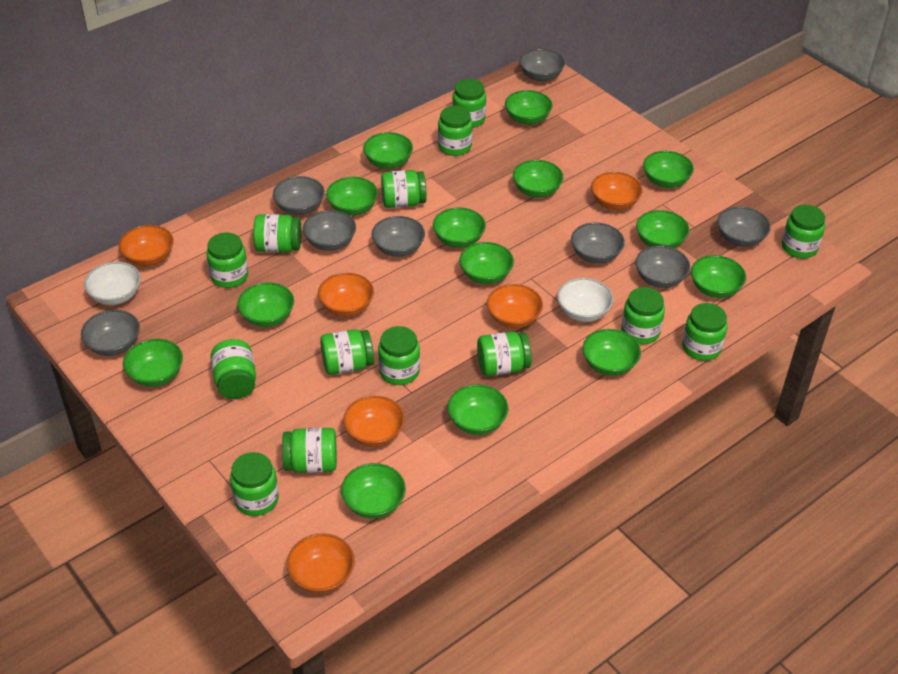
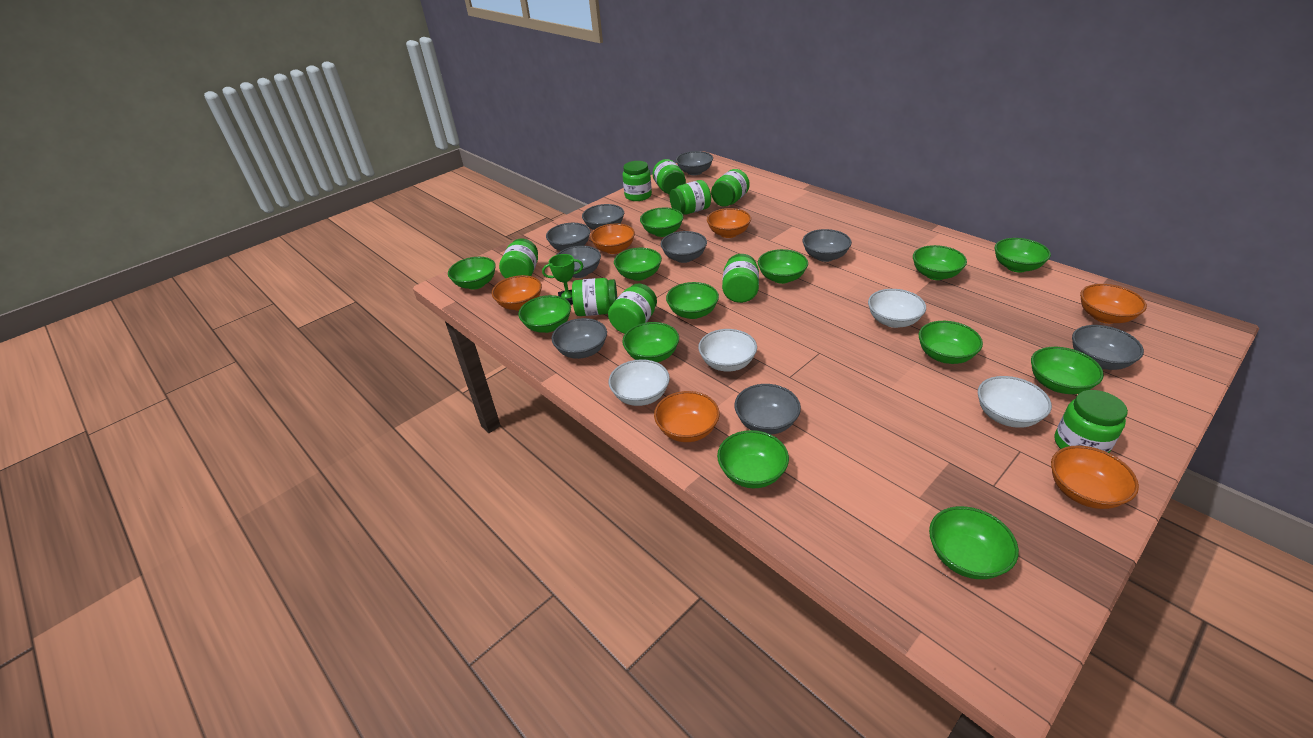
green bowl: [123,339,183,387] [237,282,294,327] [326,177,378,215] [341,463,406,519] [363,132,413,169] [433,207,486,248] [447,385,508,435] [459,242,514,284] [505,90,553,125] [513,160,563,198] [582,329,641,376] [636,210,689,248] [643,151,694,188] [691,255,746,298] = 14 -> [448,257,496,290] [518,295,571,333] [614,248,662,281] [622,322,679,362] [640,208,683,237] [666,282,719,319] [717,430,789,488] [758,249,808,284] [913,245,967,280] [919,321,983,364] [929,506,1019,579] [995,238,1051,272] [1031,347,1104,394] = 13
green jar: [206,233,248,288] [211,339,256,399] [230,452,279,516] [253,214,302,252] [282,428,337,473] [320,329,374,375] [378,326,420,385] [381,170,427,208] [438,106,473,156] [452,79,486,128] [477,331,532,376] [621,287,665,344] [682,303,727,361] [781,205,825,259] = 14 -> [499,238,538,279] [572,278,617,316] [608,283,657,334] [622,161,652,201] [653,159,686,195] [670,180,711,215] [711,169,750,207] [722,254,759,303] [1055,390,1128,453] = 9
green trophy: none = 0 -> [542,254,583,305] = 1
grey bowl: [81,310,140,356] [273,176,325,215] [303,210,356,251] [371,216,425,257] [519,49,565,82] [571,222,625,264] [635,246,690,288] [717,207,771,247] = 8 -> [546,223,590,251] [552,318,607,359] [557,246,601,278] [582,204,624,230] [661,231,707,263] [676,151,713,175] [734,384,801,435] [803,229,852,262] [1072,325,1144,370] = 9
white bowl: [84,262,141,305] [557,278,613,322] = 2 -> [609,359,670,406] [698,329,757,372] [868,289,926,328] [978,376,1052,428] = 4

